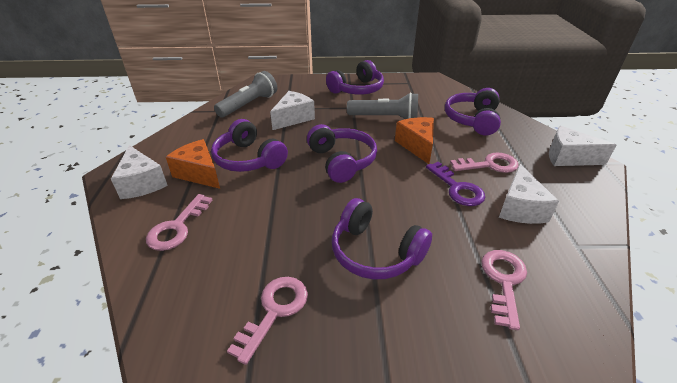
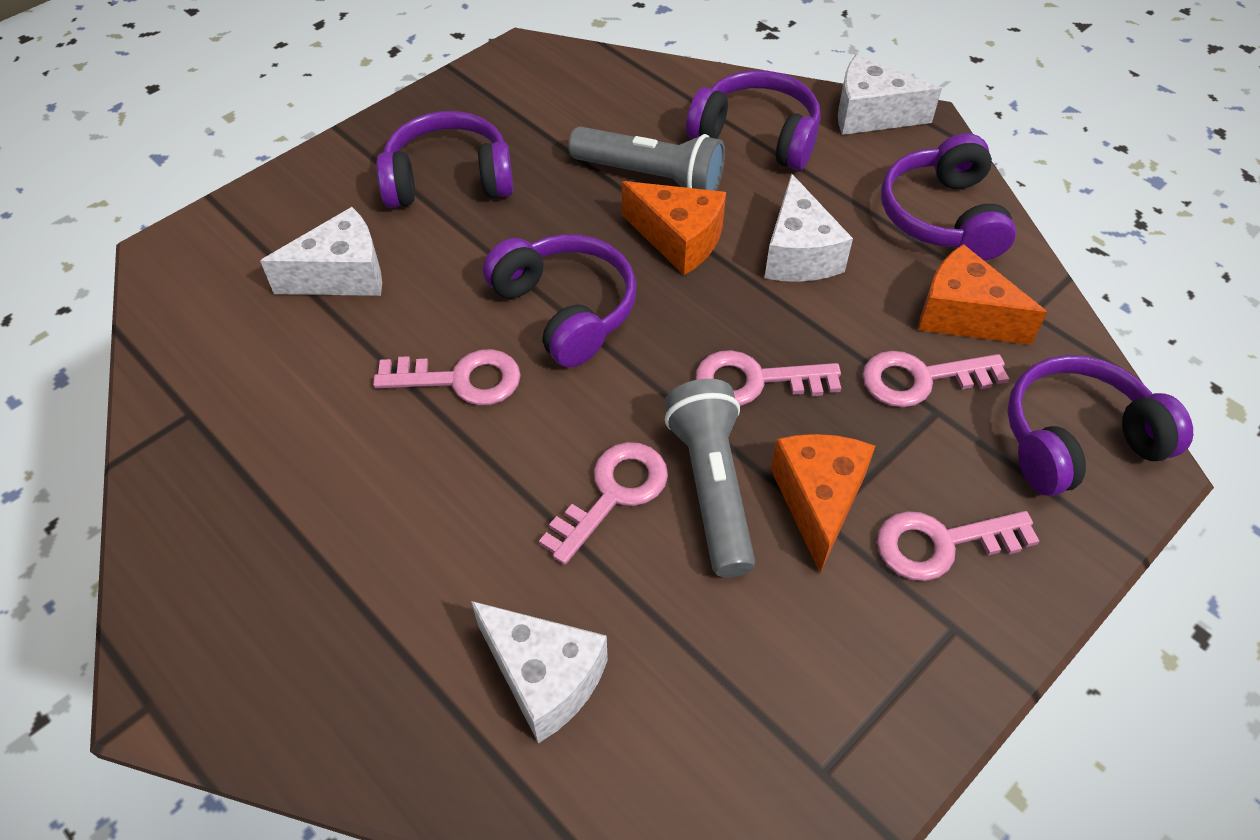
orange cheese: [166,139,220,189] [395,117,434,164] = 2 -> [622,181,726,275] [771,434,875,573] [918,244,1047,345] = 3
pink key: [146,194,212,251] [227,277,308,365] [450,152,518,173] [481,250,527,330] = 4 -> [373,349,521,406] [539,442,668,565] [695,350,841,406] [862,351,1009,407] [877,511,1040,581] = 5
purple key: [426,162,485,206] = 1 -> none = 0

